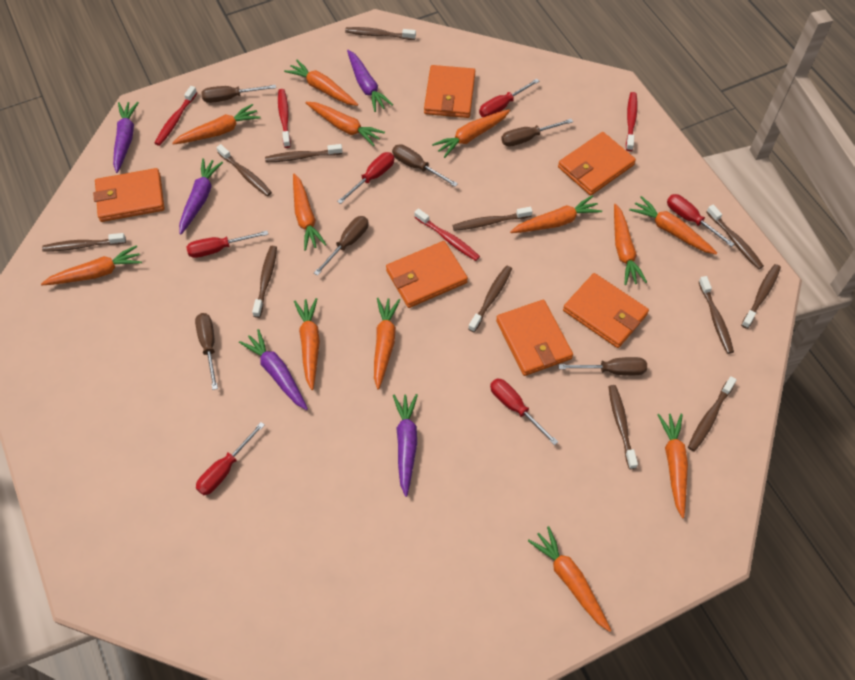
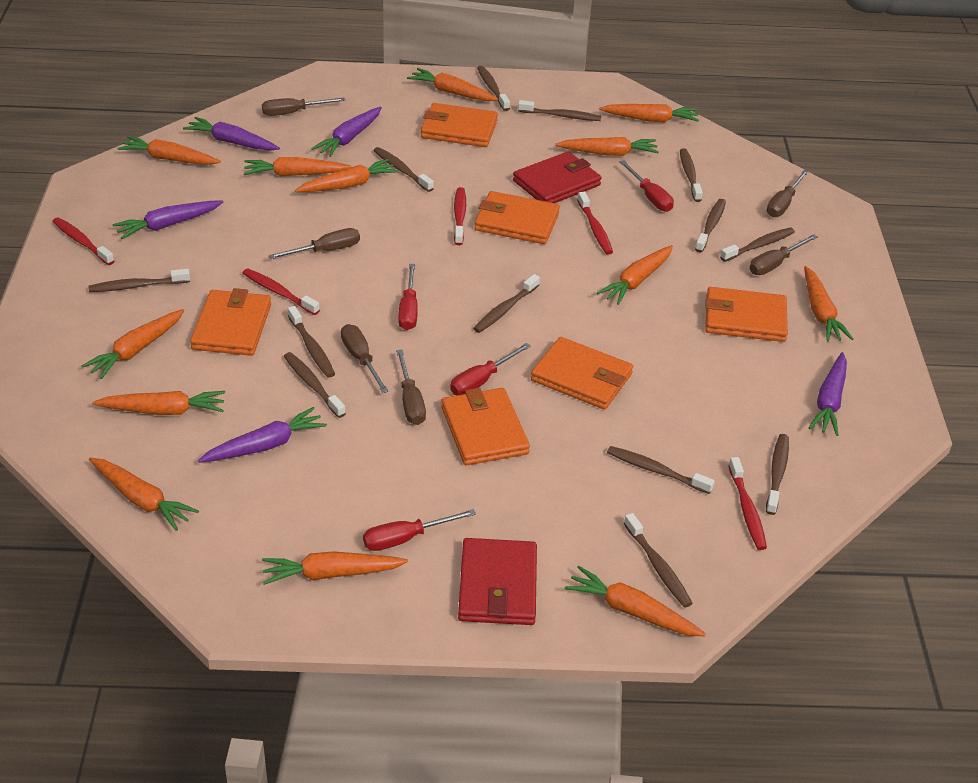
brown toothbrush: [42,233,126,252] [216,144,272,196] [252,246,277,318] [265,144,343,162] [345,27,416,40] [453,207,533,231] [468,266,512,332] [608,385,638,469] [688,376,737,451] [699,276,734,354] [707,205,764,270] [741,264,781,329] = 12 -> [88,269,190,292] [284,352,346,418] [288,306,335,378] [373,147,434,192] [473,274,540,333] [477,66,510,111] [518,100,601,121] [607,446,714,494] [624,513,693,608] [680,148,703,202] [695,199,726,252] [720,227,795,262] [766,434,789,515] = 13
red screwdriver: [186,231,268,258] [196,422,265,495] [337,152,394,204] [479,79,540,117] [490,378,558,445] [667,194,734,247] = 6 -> [363,509,476,551] [398,264,418,330] [450,343,531,395] [620,160,674,212] = 4
red toothbrush: [155,86,197,146] [278,89,291,148] [414,209,480,261] [626,92,638,151] = 4 -> [52,217,114,265] [243,268,320,315] [454,187,466,245] [577,192,613,254] [728,457,767,550] = 5
red wallet: none = 0 -> [458,538,537,625] [513,152,601,203] = 2

